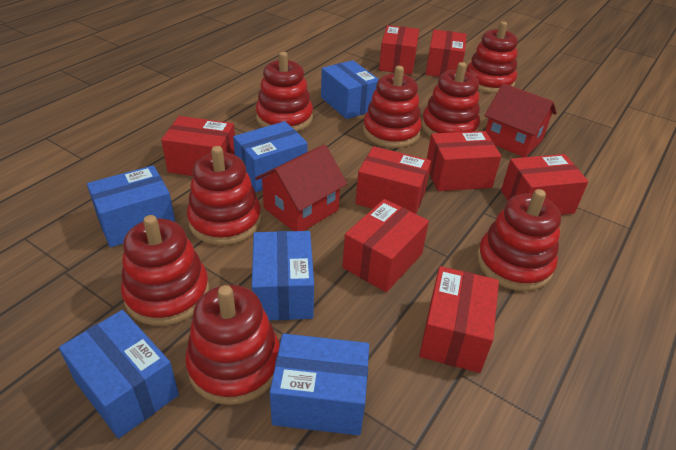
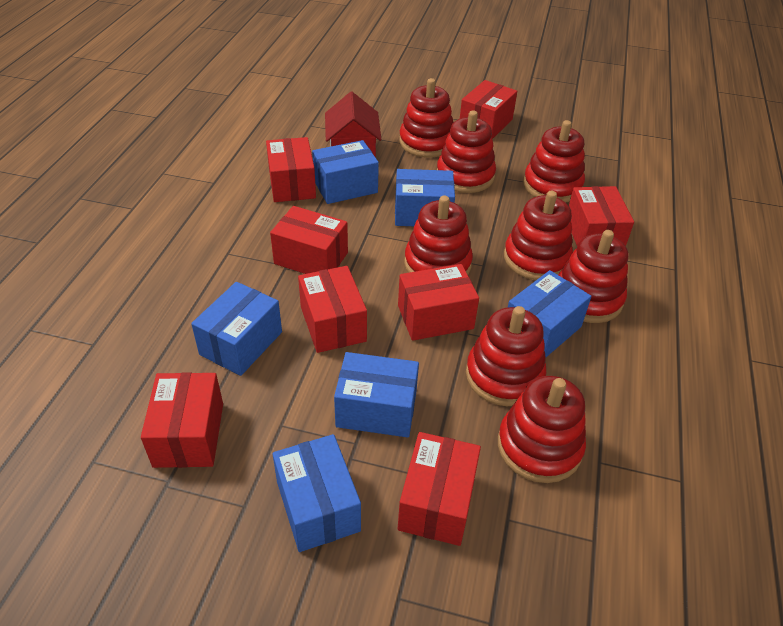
red house: [255,144,347,231] [484,83,557,157] = 2 -> [325,92,382,158] = 1

